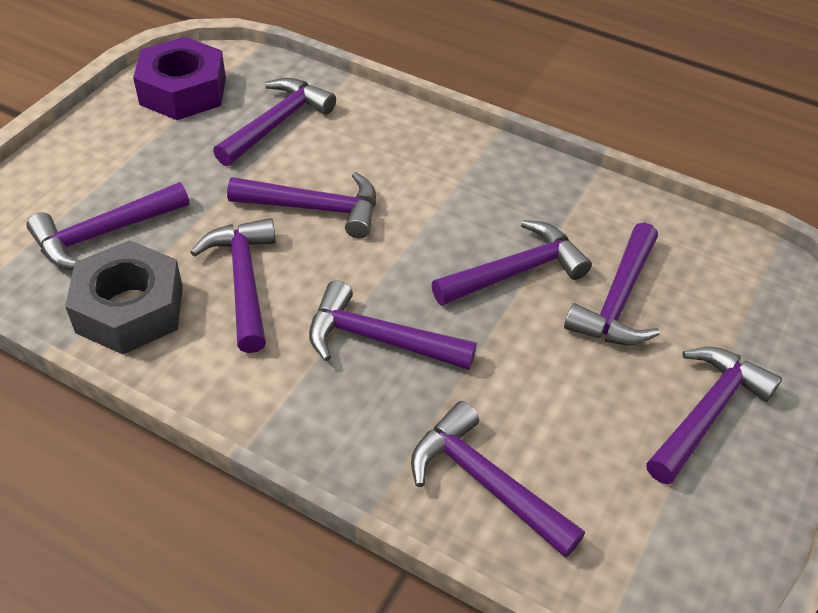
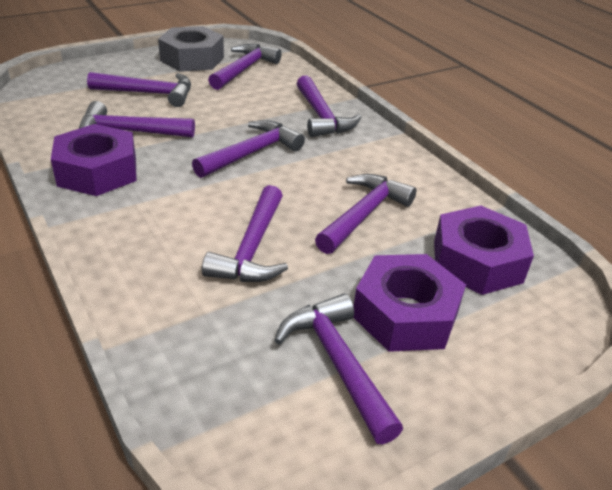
purple hammer: [26,182,189,269] [190,218,276,353] [213,78,336,166] [227,172,376,239] [309,280,477,370] [411,401,585,558] [432,220,592,306] [564,222,660,345] [646,347,782,484] = 9 -> [79,101,195,137] [87,72,191,107] [192,120,305,178] [202,185,288,282] [208,44,281,90] [274,294,403,444] [297,75,361,137] [315,174,417,254] = 8
purple nut: [133,37,226,120] = 1 -> [51,124,137,196] [353,254,466,352] [434,206,534,295] = 3

